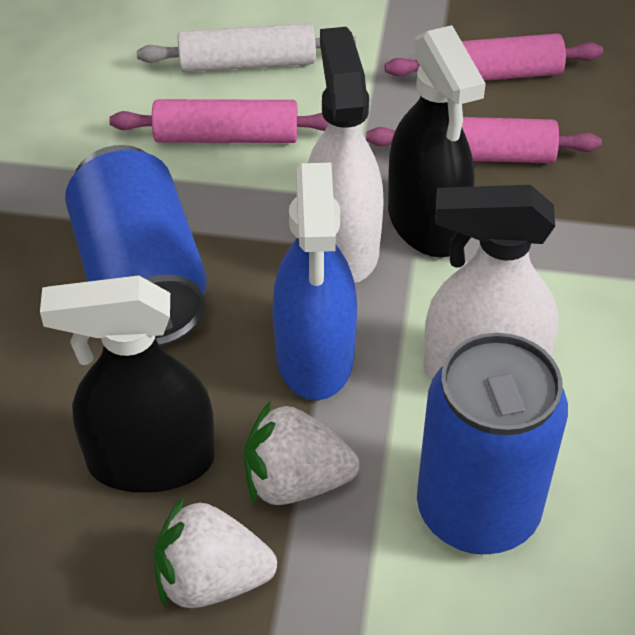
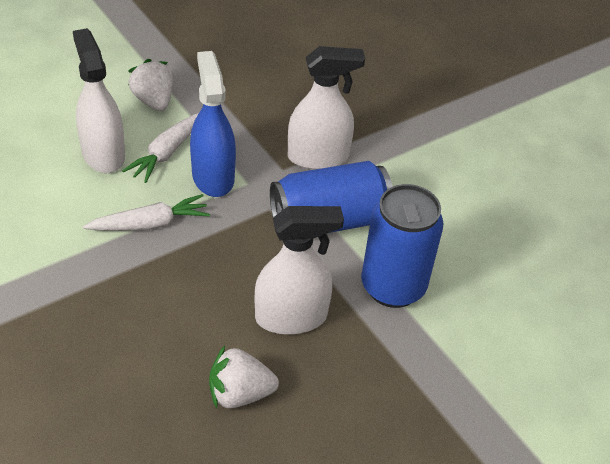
black spray bottle: [40,276,215,493] [388,25,486,257] = 2 -> none = 0
pink rolling pin: [109,99,329,143] [366,117,602,163] [385,33,603,81] = 3 -> none = 0
white carrot: none = 0 -> [83,194,210,231] [122,113,199,183] = 2
white rolling pin: [137,23,356,72] = 1 -> none = 0
white spray bottle: [308,27,384,283] [423,185,559,381] = 2 -> [73,28,125,173] [255,206,344,335] [288,46,365,170] = 3

